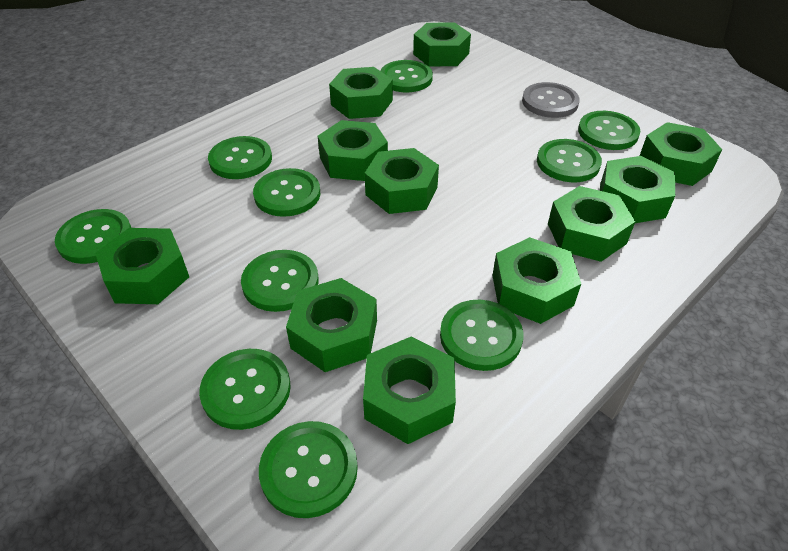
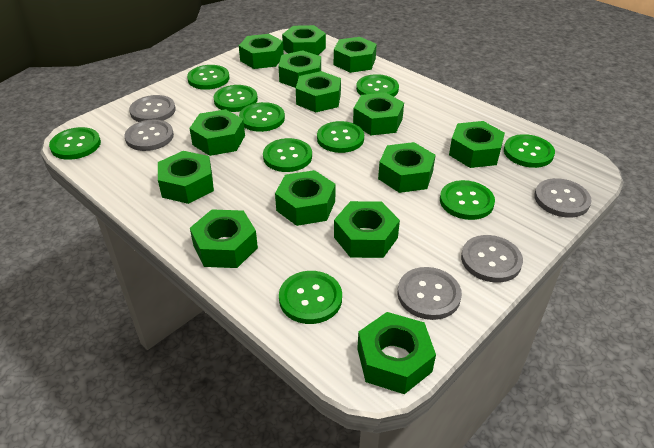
green nut: [95,228,189,304] [286,278,377,372] [318,120,388,181] [329,67,393,119] [363,336,456,444] [365,148,439,214] [413,22,471,66] [492,237,581,324] [548,186,635,262] [600,156,675,223] [640,122,722,186] = 11 -> [158,151,214,204] [189,109,245,156] [190,209,258,268] [239,34,284,69] [275,170,336,226] [278,50,321,88] [282,25,326,55] [296,71,341,112] [334,37,377,73] [334,201,400,258] [353,92,404,135] [357,312,436,394] [378,142,435,193] [449,121,505,168] = 14
grey button: [522,82,580,118] = 1 -> [125,120,174,151] [129,95,176,122] [397,267,462,320] [461,235,523,283] [534,178,592,218] = 5

